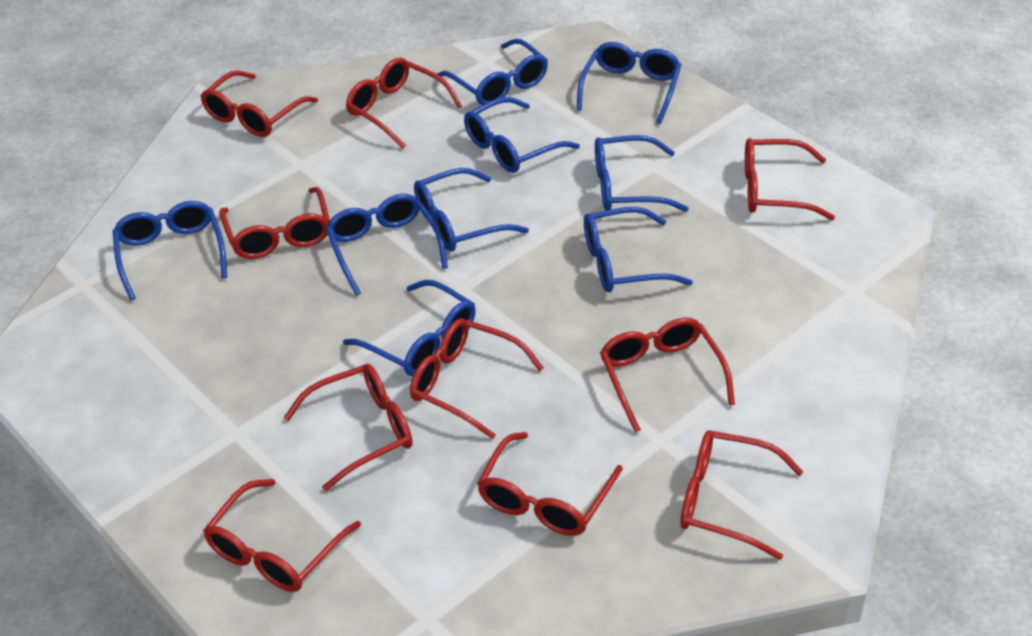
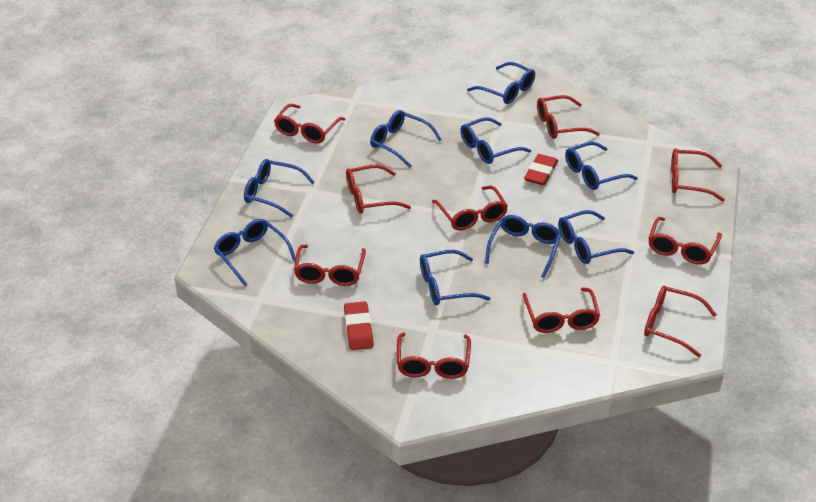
red eraser: none = 0 -> [344,301,374,350] [524,154,558,185] = 2

